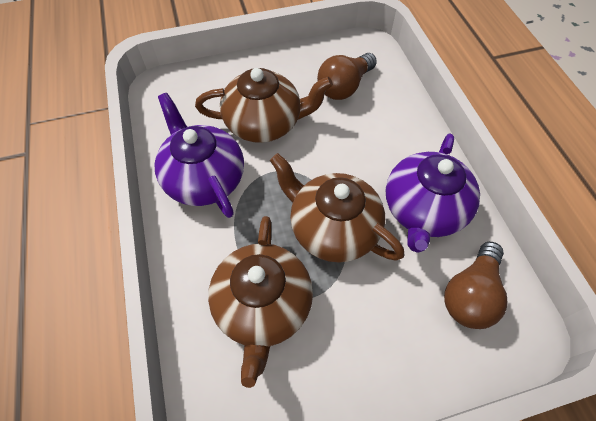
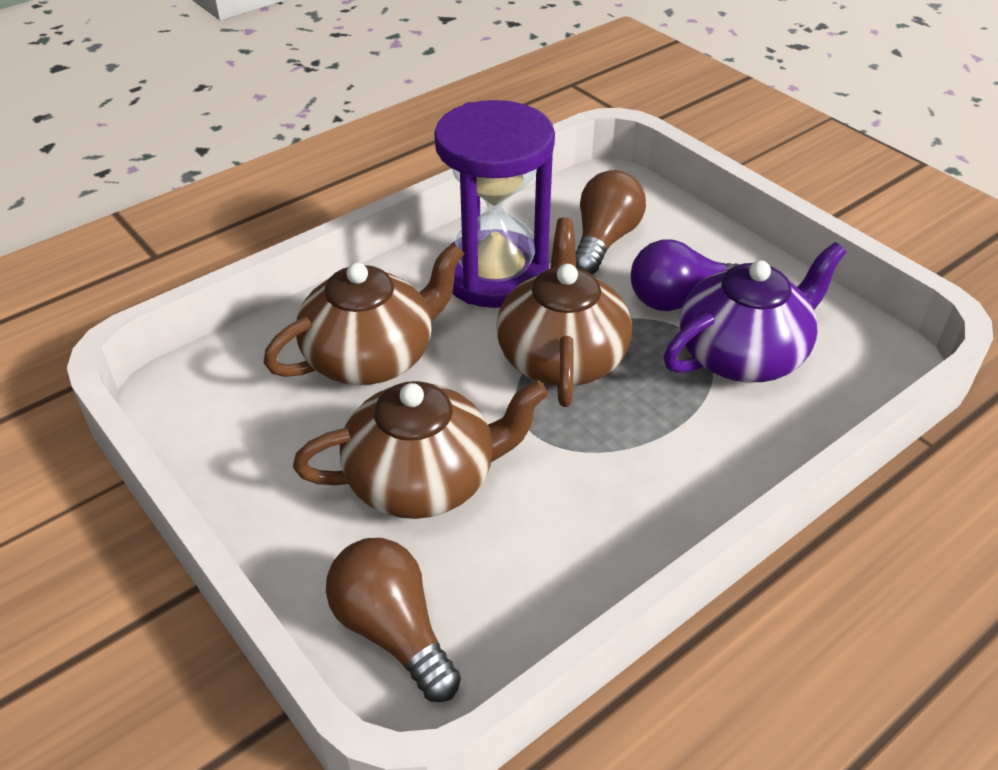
purple hourglass: none = 0 -> [434,100,555,308] = 1
purple light bulb: none = 0 -> [631,240,740,311] = 1
purple teapot: [155,93,244,218] [386,133,480,253] = 2 -> [664,242,846,382] = 1

